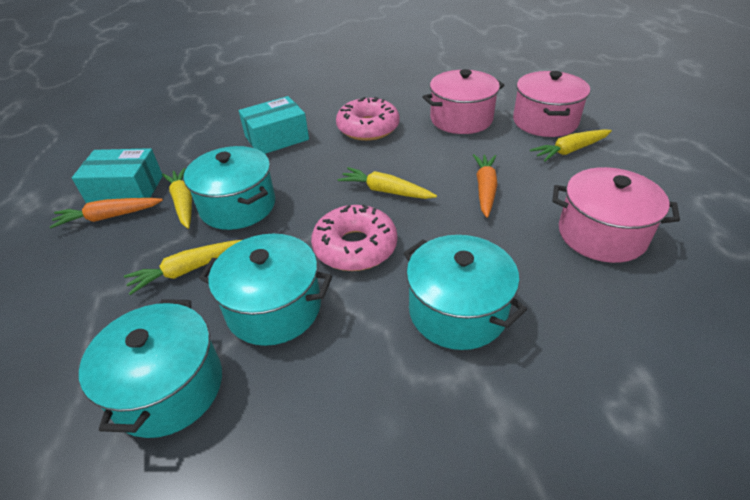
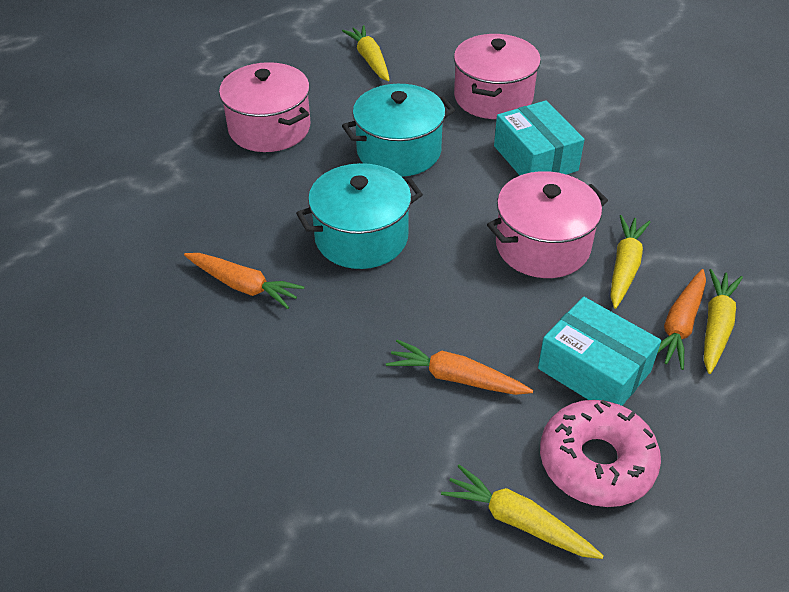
orange carrot: [50,198,163,228] [473,154,498,218] = 2 -> [184,253,304,309] [386,340,533,395] [658,269,706,370] = 3
pink donut: [311,204,397,271] [336,97,400,141] = 2 -> [540,399,661,507] = 1
turquoise pot: [79,299,222,438] [184,146,275,230] [199,234,332,346] [404,235,527,350] = 4 -> [296,163,423,269] [342,84,455,177] = 2

